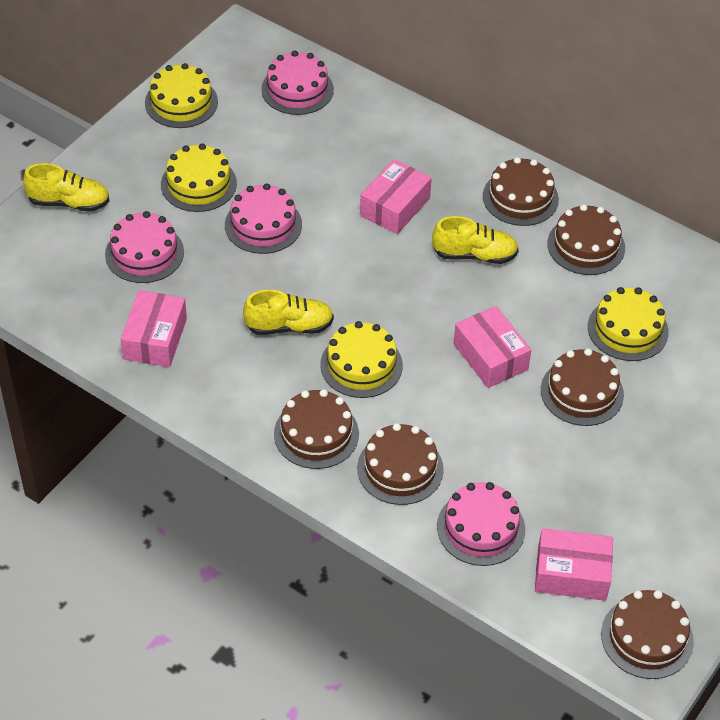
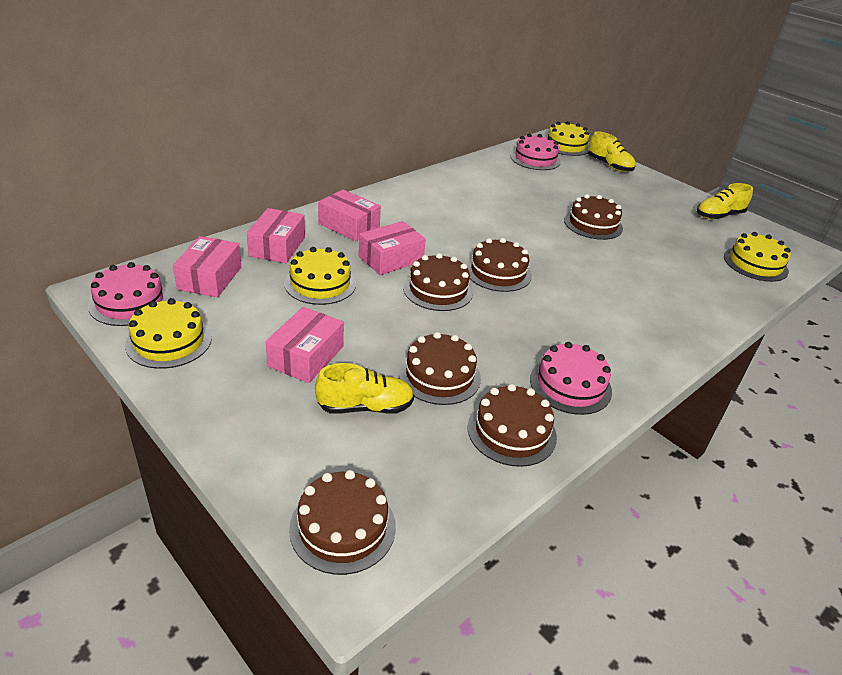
pink box: [121,290,187,367] [360,159,432,234] [453,306,531,388] [535,528,613,601] = 4 -> [173,236,242,297] [247,208,305,263] [266,307,344,383] [318,190,381,241] [358,221,426,275] = 5
pink cake: [105,211,184,283] [225,183,302,254] [261,51,334,115] [437,482,525,566] = 4 -> [88,262,171,326] [511,134,561,170] [530,342,612,415] = 3

